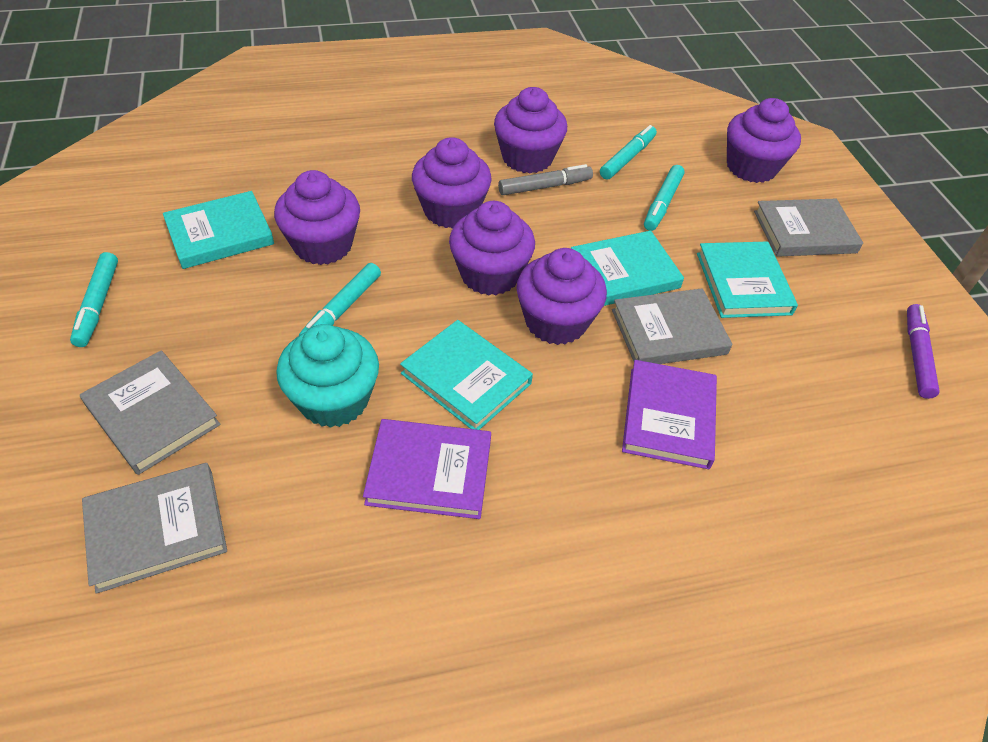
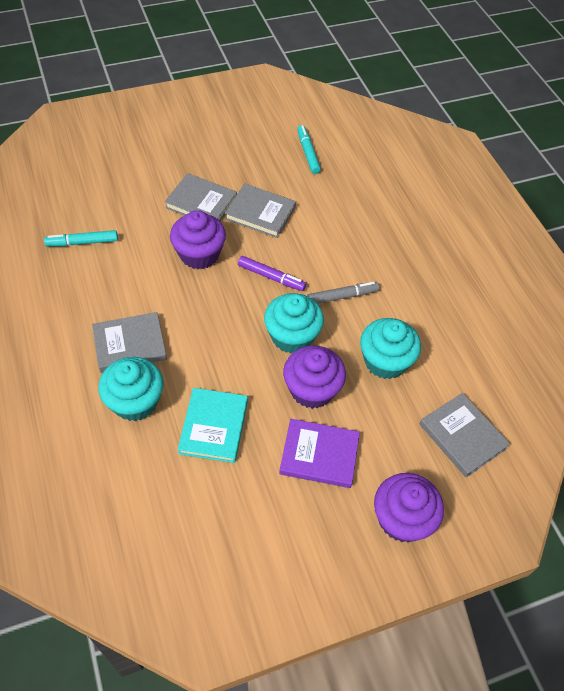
purple book: [363,419,491,519] [622,360,717,469] = 2 -> [279,419,360,488] = 1
purple cupcake: [274,170,360,265] [412,137,492,229] [449,201,535,296] [494,87,567,173] [516,248,607,345] [727,98,801,183] = 6 -> [170,210,226,269] [283,345,346,409] [374,473,444,542] = 3
turquoise book: [163,191,274,269] [400,320,533,430] [571,231,684,306] [697,241,798,318] = 4 -> [178,388,248,463] = 1
turquoise cupcake: [276,324,379,428] = 1 -> [98,357,164,421] [264,293,324,354] [360,318,421,379] = 3
turquoise marker: [70,252,118,347] [299,263,381,336] [600,125,657,180] [644,165,685,231] = 4 -> [44,230,118,247] [297,125,321,174] = 2

